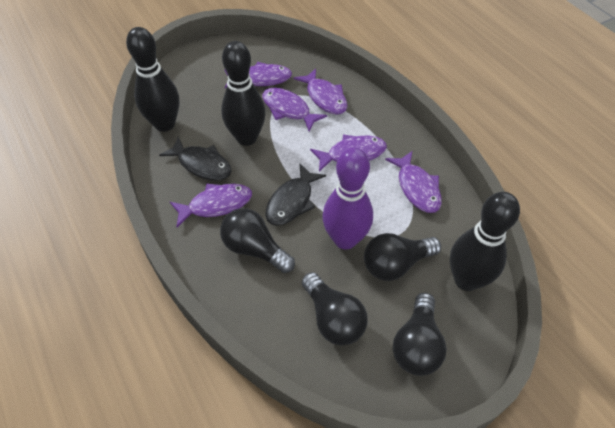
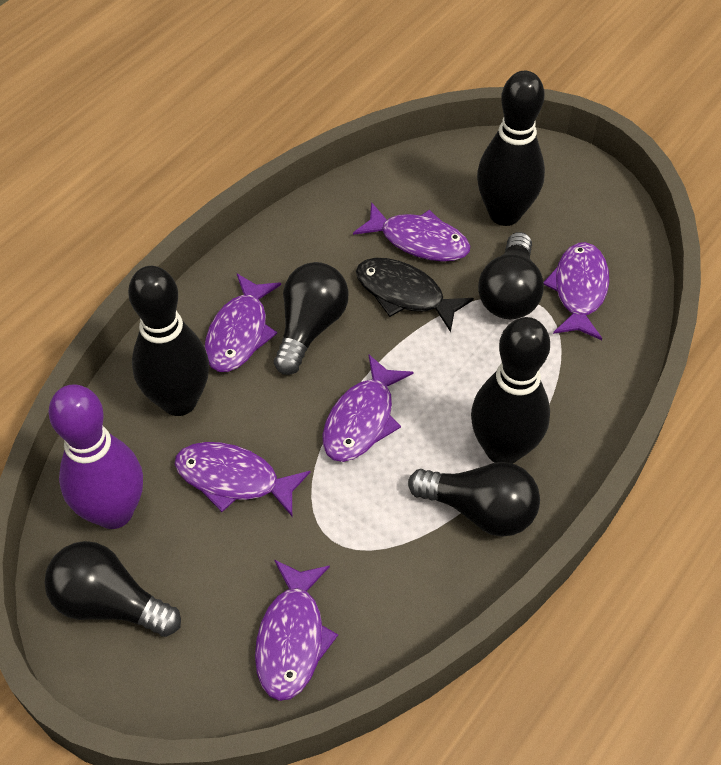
black fish: [159,136,232,180] [265,164,326,226] = 2 -> [356,258,474,332] = 1

